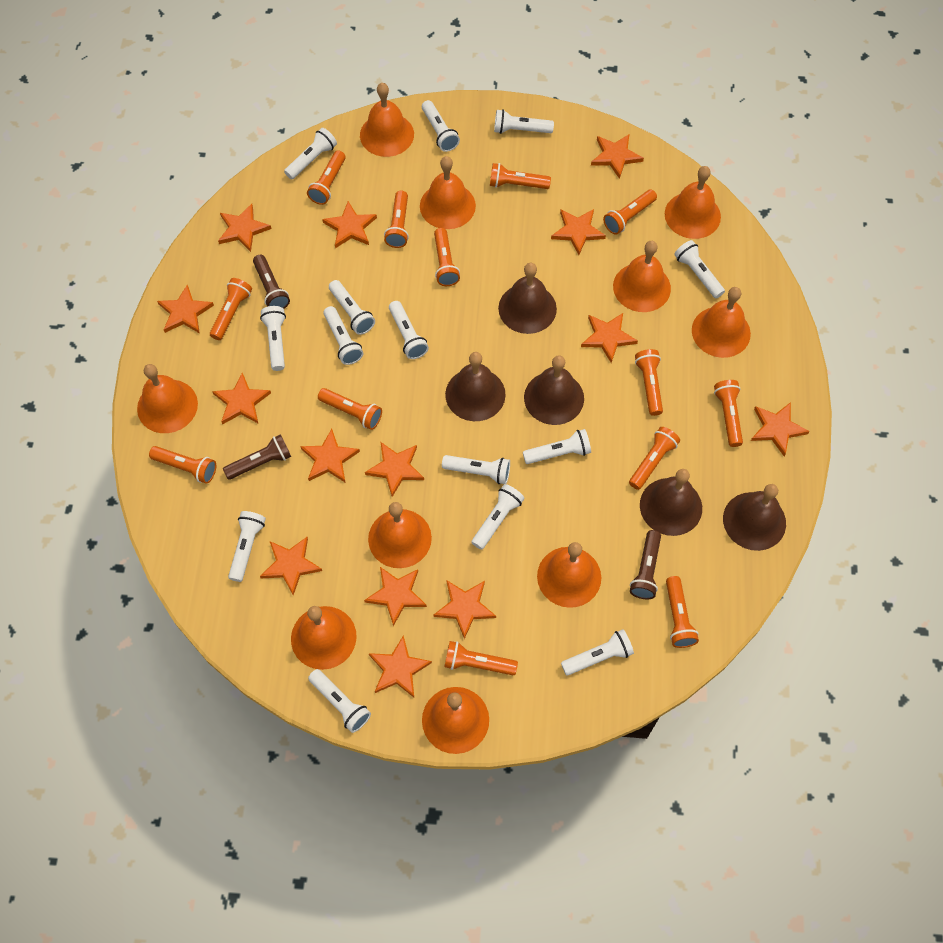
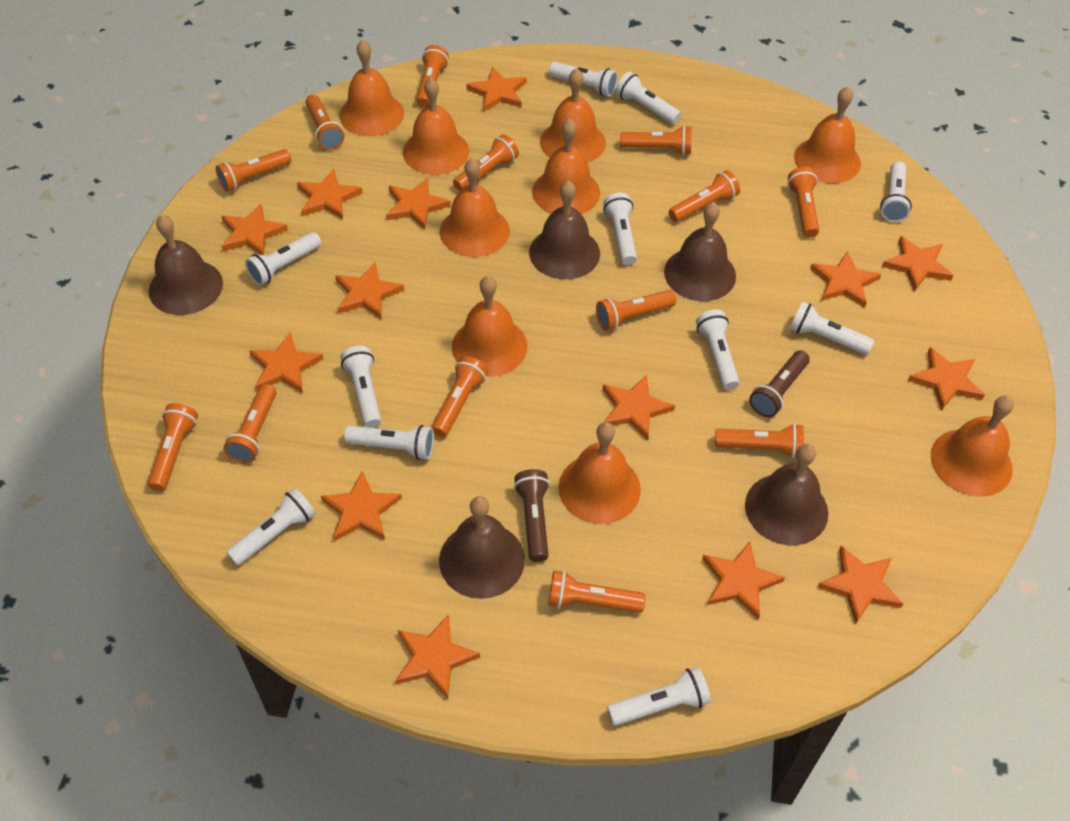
brown flashlight: [223,434,291,480] [253,255,290,309] [630,530,661,599] = 3 -> [514,469,550,562] [749,350,810,417] = 2
orange bell: [137,364,198,433] [291,606,357,670] [360,83,414,157] [368,502,432,568] [420,156,476,229] [422,687,489,754] [537,542,601,608] [613,241,671,312] [665,166,721,239] [692,287,751,358] = 10 -> [339,40,404,136] [403,77,469,175] [440,158,510,257] [452,276,527,376] [532,118,600,214] [540,68,606,163] [559,422,641,524] [794,86,861,183] [931,396,1014,497] = 9
white flashlight: [228,511,266,582] [260,306,286,371] [284,128,337,179] [308,669,371,733] [323,306,363,365] [329,280,375,335] [389,301,429,359] [422,100,460,152] [442,455,510,484] [471,484,524,550] [494,109,554,134] [523,429,591,464] [561,629,634,675] [674,240,725,298] = 14 -> [226,488,315,566] [245,232,321,286] [341,346,381,428] [344,425,434,460] [549,62,618,97] [603,193,637,265] [607,667,711,726] [616,72,681,124] [696,310,739,390] [790,301,874,355] [880,161,912,222] = 11

